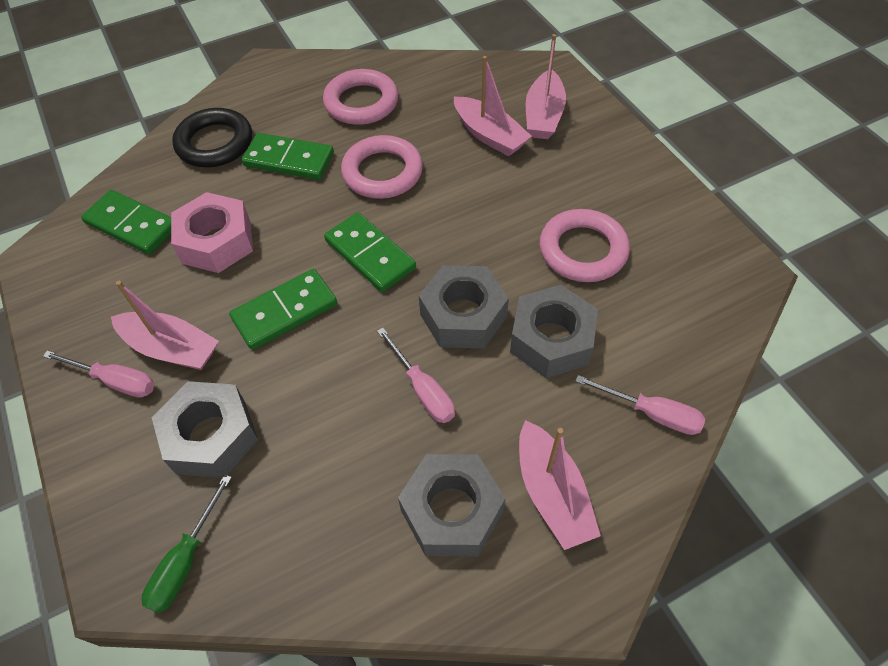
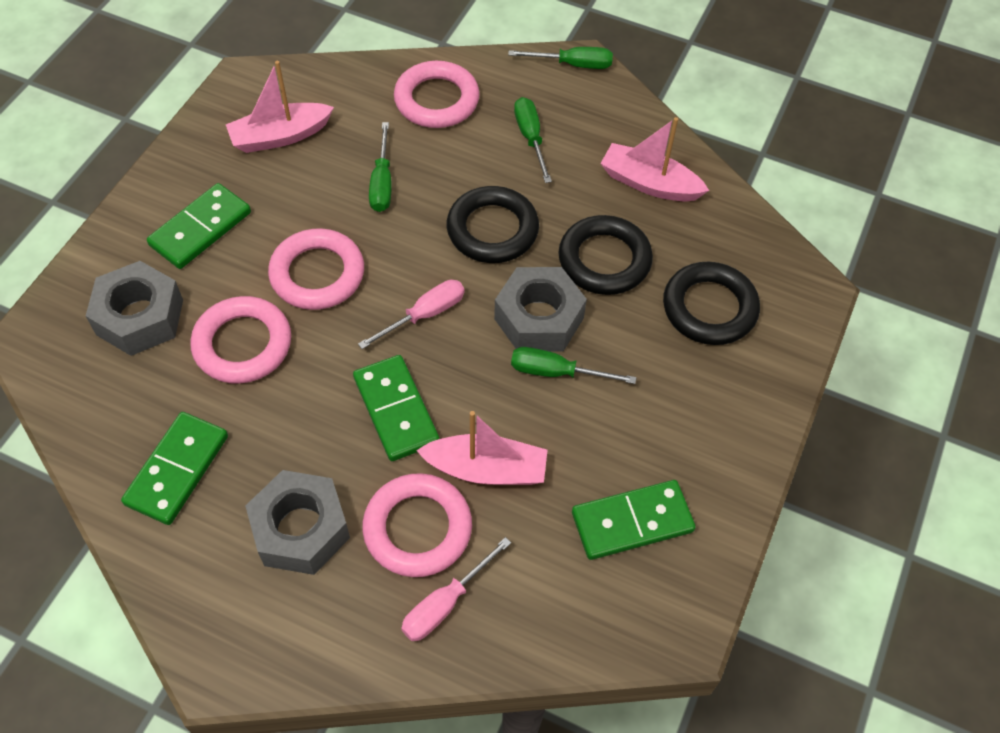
black ring: [172,108,252,167] = 1 -> [447,186,539,263] [558,215,653,295] [663,262,760,345] = 3
green screwdriver: [142,474,232,613] = 1 -> [369,122,392,212] [508,47,613,69] [511,347,637,384] [514,97,552,183] = 4
grey nut: [152,381,258,478] [398,454,505,556] [419,265,509,349] [510,285,598,378] = 4 -> [86,261,183,356] [245,470,350,575] [494,267,587,352] = 3
pink boat: [111,281,219,370] [454,56,532,156] [519,420,601,550] [526,34,566,139] = 4 -> [226,61,334,153] [416,411,547,485] [600,117,709,201] = 3
pink nut: [171,192,253,273] = 1 -> none = 0
pink ring: [323,69,398,125] [341,135,423,199] [540,209,630,282] = 3 -> [190,296,291,384] [268,228,364,310] [362,473,472,577] [394,61,480,128] = 4
pink screwdriver: [43,350,155,398] [377,328,455,423] [575,375,705,435] = 3 -> [358,280,464,349] [401,537,511,641] = 2

